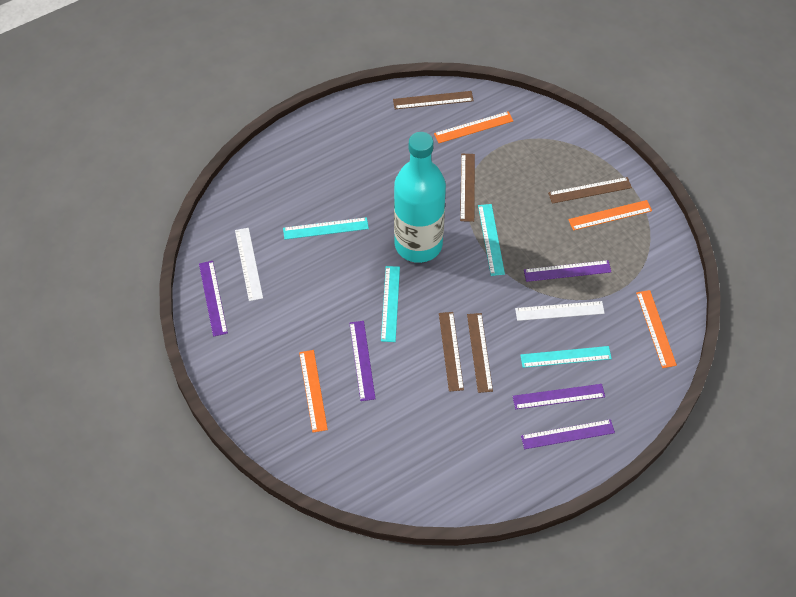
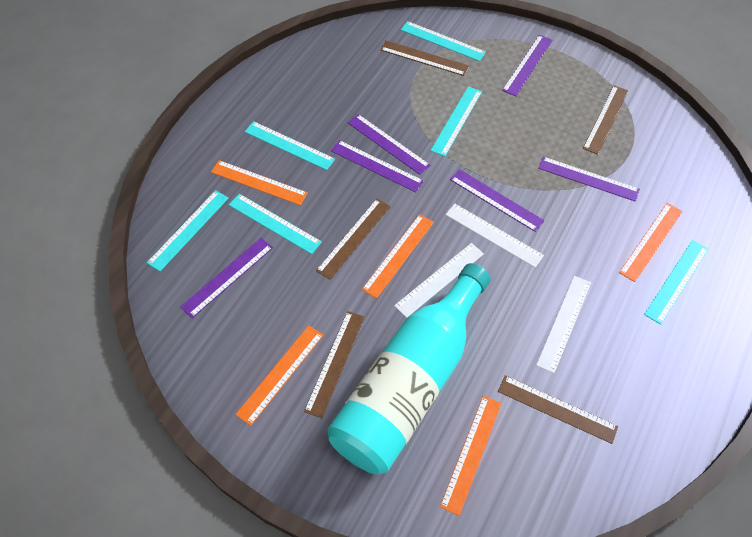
orange ruler: [299,350,328,433] [434,111,513,143] [568,200,652,231] [636,290,677,368] = 4 -> [211,160,308,205] [235,325,324,426] [362,214,434,299] [440,396,502,516] [619,203,683,282] = 5
purple ruler: [199,261,228,337] [349,321,376,401] [513,384,605,409] [521,419,615,449] [524,260,611,282] = 5 -> [180,238,273,318] [331,140,424,192] [348,114,430,175] [450,169,544,232] [502,35,552,96] [538,156,640,202] = 6
turquoise ruler: [283,217,369,240] [381,266,400,342] [478,204,505,276] [520,346,612,368] = 4 -> [147,190,229,271] [229,194,322,254] [245,121,335,170] [401,21,486,61] [430,86,482,157] [644,240,708,325] = 6
white ruler: [235,228,263,301] [515,301,605,321] = 2 -> [394,243,484,318] [446,204,544,268] [536,276,591,373] = 3

